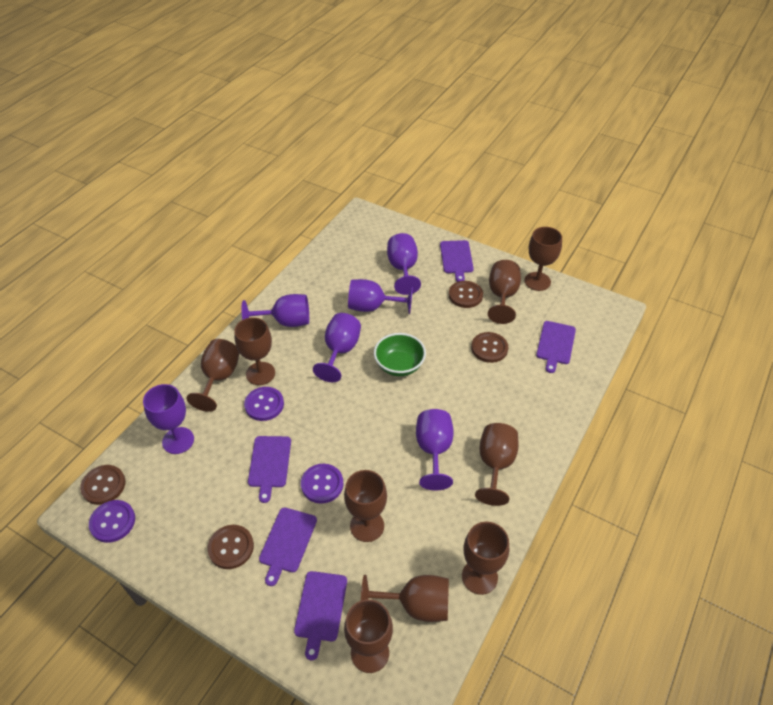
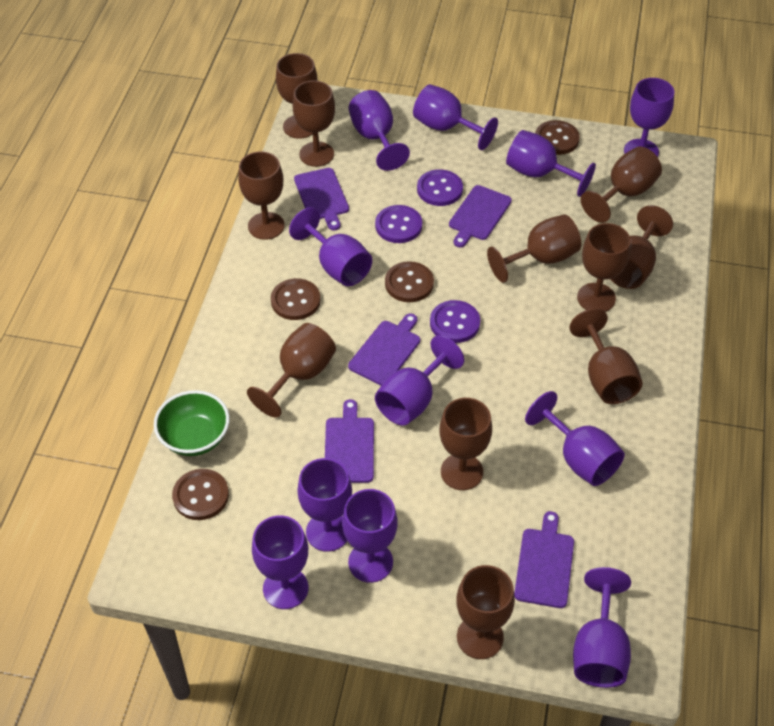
brown goblet: [187,339,239,412] [234,317,275,385] [344,470,387,542] [344,599,393,673] [361,575,449,622] [462,522,509,595] [475,423,519,506] [488,260,521,324] [524,227,562,291] = 9 -> [238,151,285,240] [247,323,336,418] [276,53,317,139] [293,80,335,167] [439,398,492,490] [456,565,515,659] [487,214,581,283] [569,308,643,404] [577,223,631,312] [581,146,662,223] [610,205,673,289] = 11
purple goblet: [143,384,194,454] [241,294,309,327] [313,313,361,382] [348,279,413,314] [387,233,421,295] [416,409,454,490] = 6 -> [252,515,309,609] [289,207,372,286] [297,458,352,552] [342,489,398,583] [349,90,410,171] [375,335,464,426] [413,84,498,150] [506,130,596,197] [525,391,625,486] [573,567,631,688] [624,78,674,157] = 11

